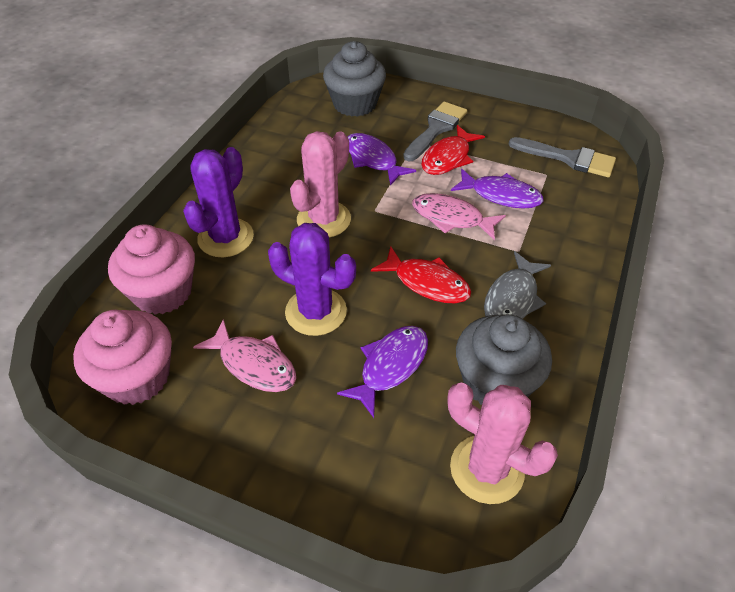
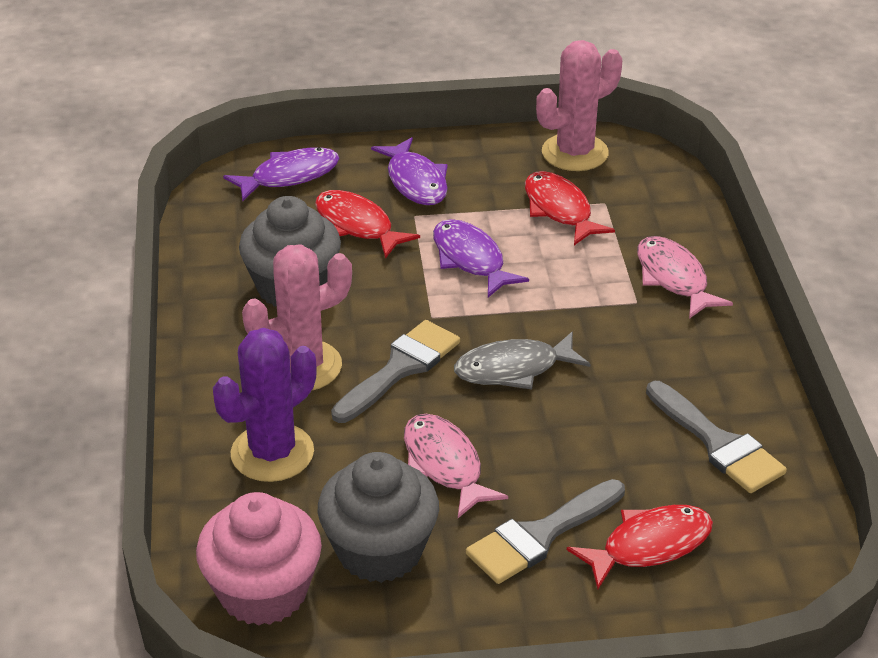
grey brush: [403,102,467,161] [508,137,616,177] = 2 -> [331,320,460,423] [466,479,625,584] [646,381,787,493] = 3
pink cupcake: [73,310,172,405] [108,225,195,315] = 2 -> [196,492,322,626] = 1
purple cactus: [183,147,254,257] [268,223,356,336] = 2 -> [213,328,317,482] = 1
red fish: [371,246,471,303] [421,125,485,175] = 2 -> [315,190,420,259] [525,171,615,245] [567,505,713,590] = 3

